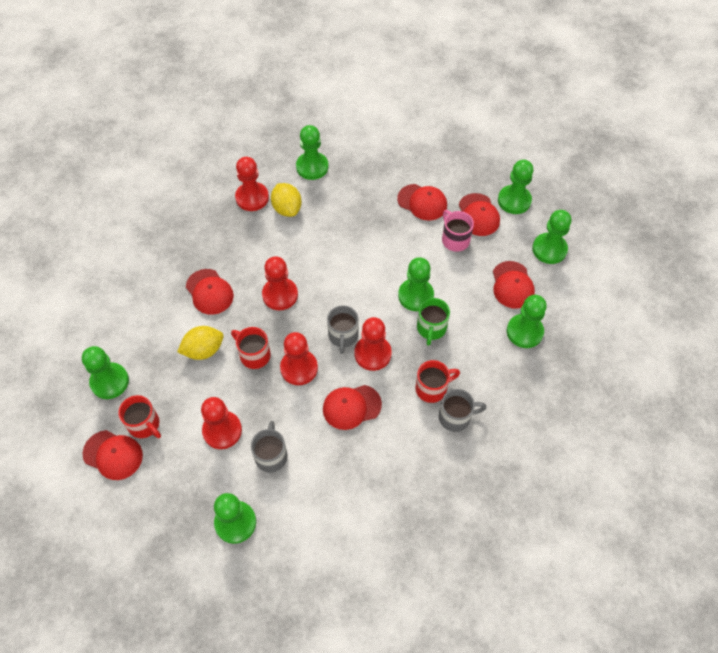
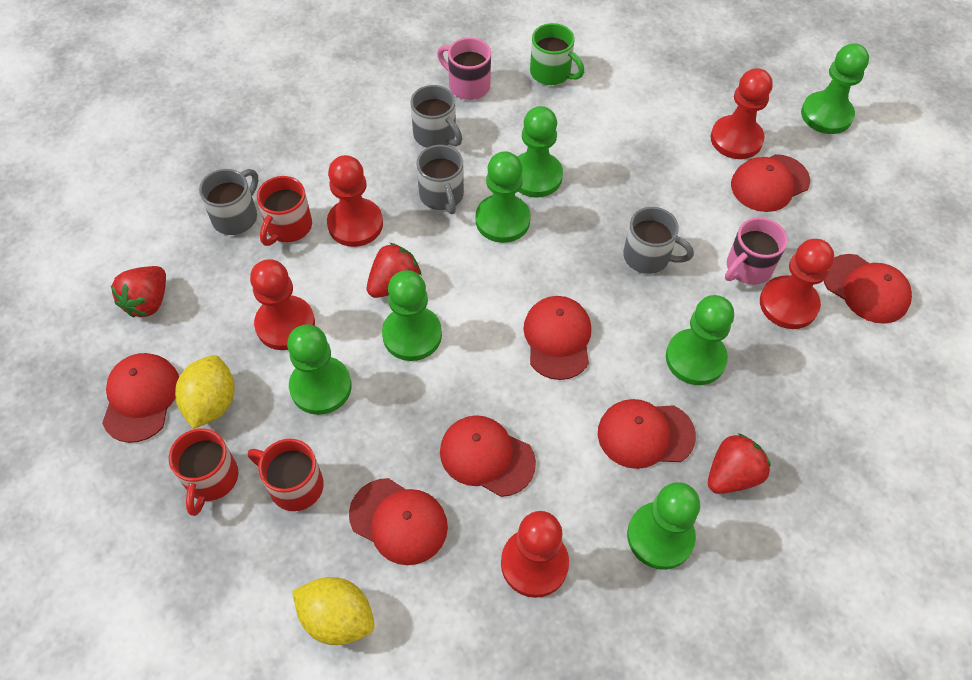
grey mug: [251,421,288,473] [327,305,359,354] [439,389,487,432] = 3 -> [199,169,258,235] [410,85,462,148] [416,145,464,214] [623,207,694,274] = 4
pink mug: [442,210,474,252] = 1 -> [437,37,491,100] [725,217,788,285] = 2
red cap: [83,430,143,480] [186,269,234,315] [323,385,382,430] [397,184,447,221] [459,193,500,236] [493,261,535,309] = 6 -> [102,353,179,443] [349,478,448,565] [440,415,536,497] [523,296,591,380] [598,399,696,469] [731,154,810,212] [824,254,912,324] = 7
red strawberry: none = 0 -> [110,266,166,317] [367,243,422,298] [708,433,771,494] = 3

